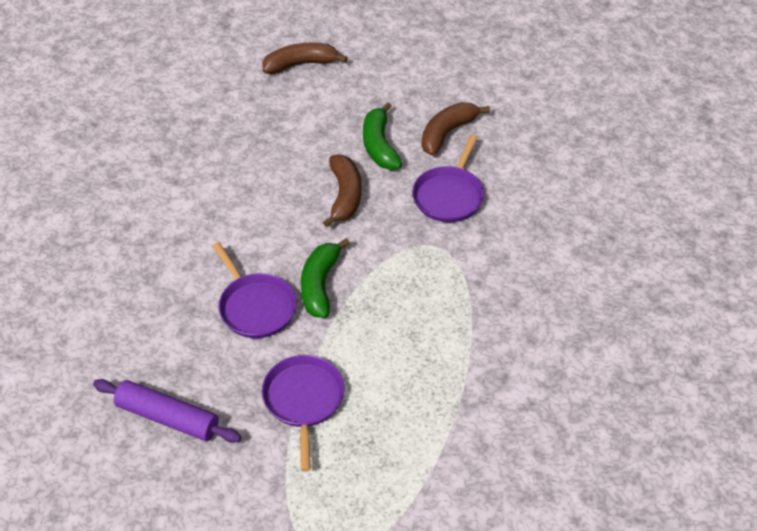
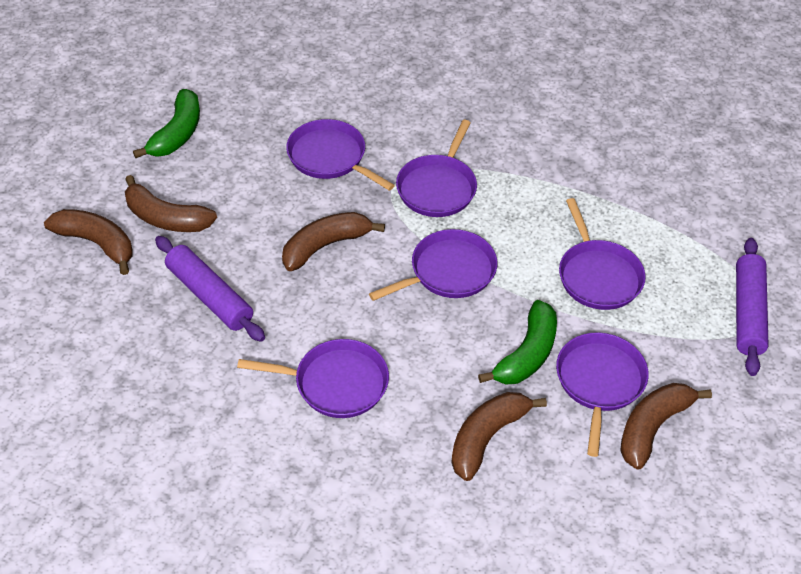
brown banana: [262,42,348,74] [323,154,362,227] [421,102,490,156] = 3 -> [44,209,132,275] [125,175,217,232] [282,212,385,271] [451,392,547,481] [620,383,712,470] = 5
purple pan: [212,242,297,338] [262,355,345,471] [412,135,484,222] = 3 -> [237,339,389,418] [286,119,395,191] [369,229,497,301] [396,120,477,217] [556,332,649,457] [559,198,646,310] = 6
purple rolling pin: [93,379,241,443] = 1 -> [155,236,265,342] [736,238,769,376] = 2

